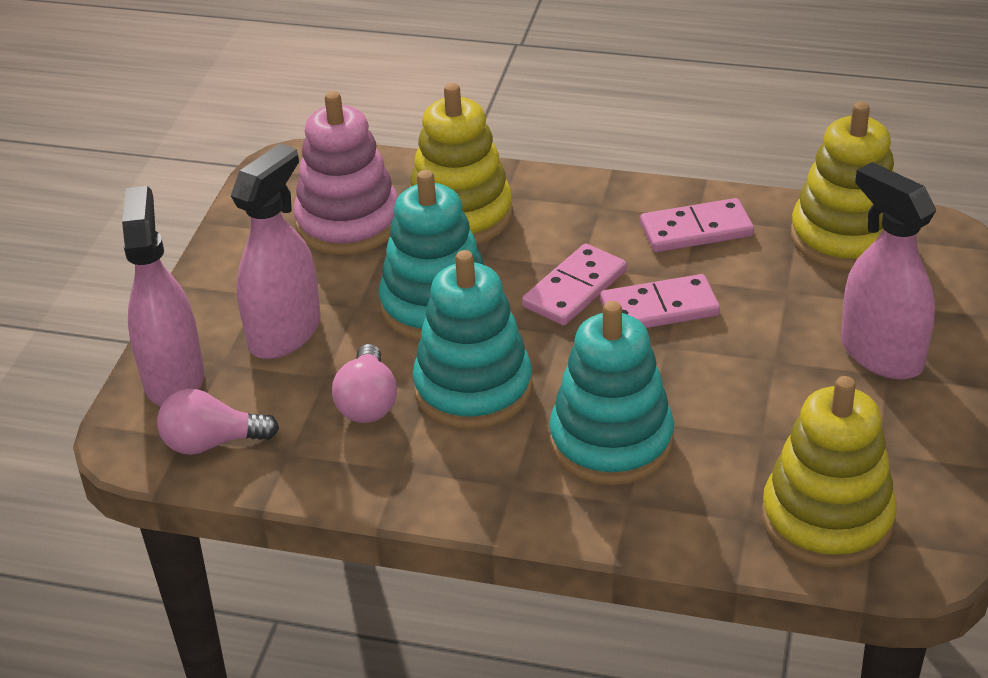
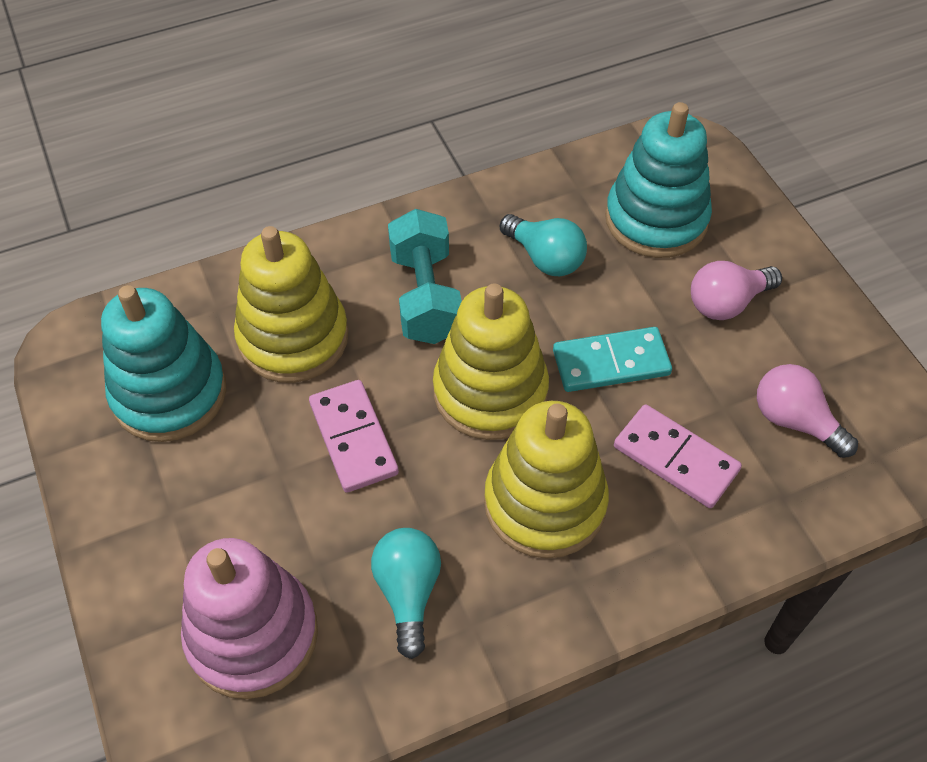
pink domino: [522,243,627,326] [600,274,720,328] [640,198,754,252] = 3 -> [309,380,399,493] [614,404,742,508] = 2
pink spray bottle: [122,186,204,406] [231,143,321,359] [841,162,936,380] = 3 -> none = 0
turquoise domino: none = 0 -> [553,327,672,392] = 1
turquoise dumbbell: none = 0 -> [388,209,462,344] = 1
turquoise light bulb: none = 0 -> [371,528,441,659] [500,214,587,276] = 2
turquoise stacking toy: [379,170,484,341] [412,250,533,429] [549,301,674,485] = 3 -> [101,285,227,442] [605,102,712,258] = 2

